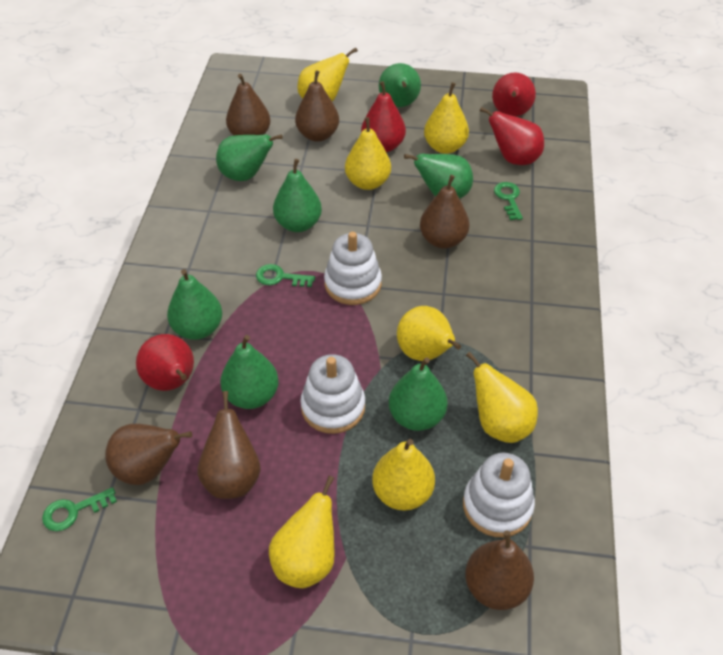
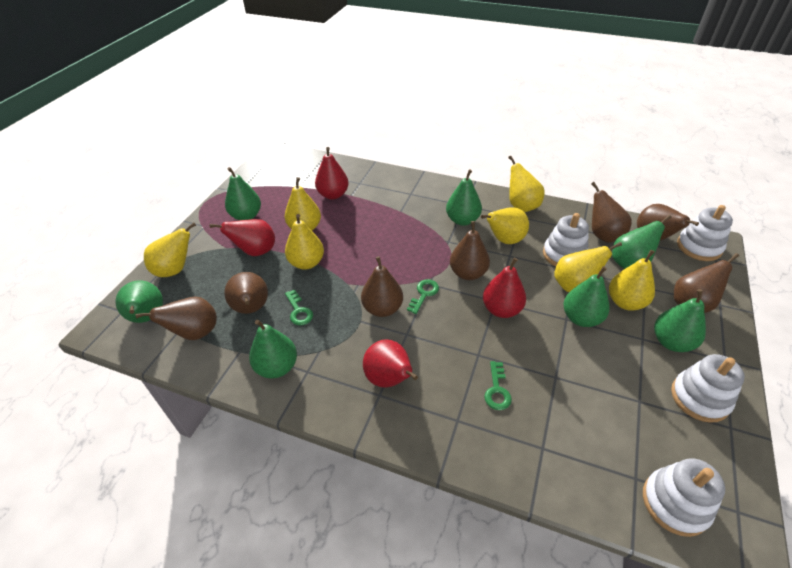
brown pear: [105,424,192,485] [197,391,261,499] [226,74,270,135] [295,70,339,142] [420,175,470,249] [465,530,534,610] = 6 -> [135,297,217,340] [224,272,268,314] [361,256,403,317] [450,221,490,280] [591,182,632,243] [637,204,699,241] [674,253,739,313] = 7
white stacking toy: [300,354,365,434] [324,232,382,305] [463,453,535,537] = 3 -> [543,213,589,267] [643,458,725,537] [671,354,745,423] [677,205,733,261] = 4

